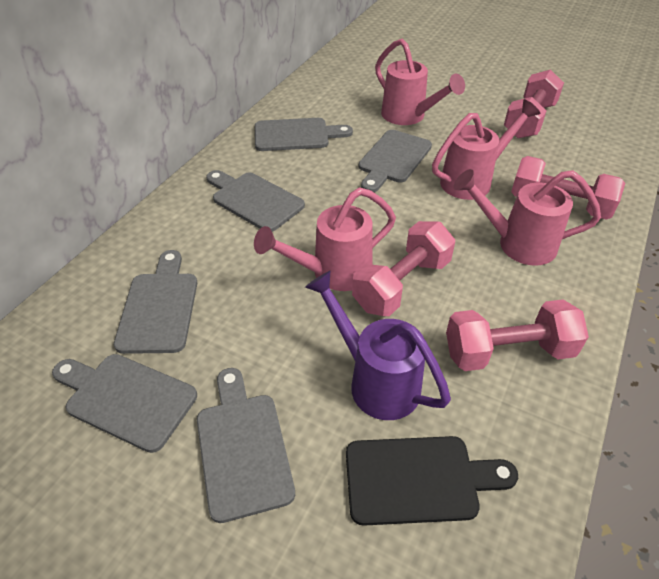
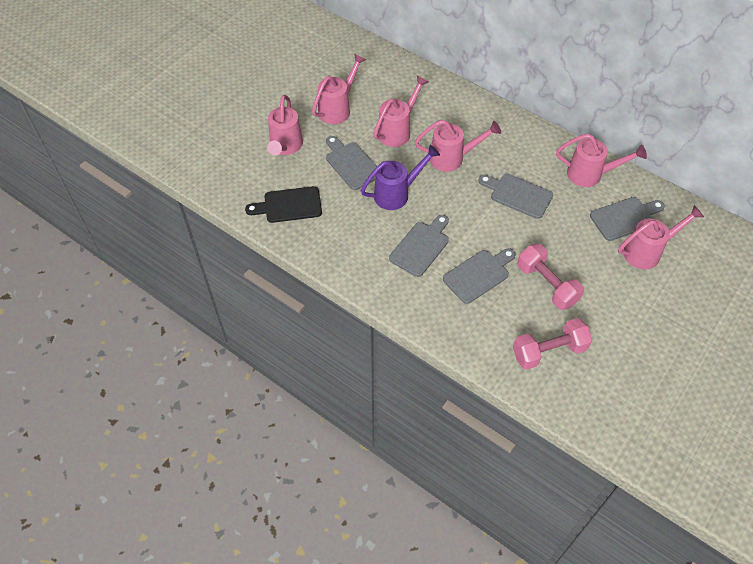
grey cutting board: [52,354,197,453] [114,250,197,354] [197,368,295,523] [206,170,305,232] [255,118,353,151] [359,130,432,192] = 6 -> [326,136,377,190] [389,215,449,277] [443,248,516,304] [478,174,553,219] [590,197,665,241] = 5
pink dumbbell: [352,221,455,316] [446,300,589,371] [504,70,564,138] [511,156,625,220] = 4 -> [513,318,593,370] [517,244,584,310] = 2
pink watering can: [254,188,396,291] [375,39,465,125] [432,99,540,200] [453,169,601,266] = 4 -> [267,95,303,156] [312,53,366,124] [373,75,428,147] [415,120,501,172] [556,134,647,187] [618,205,704,269] = 6

